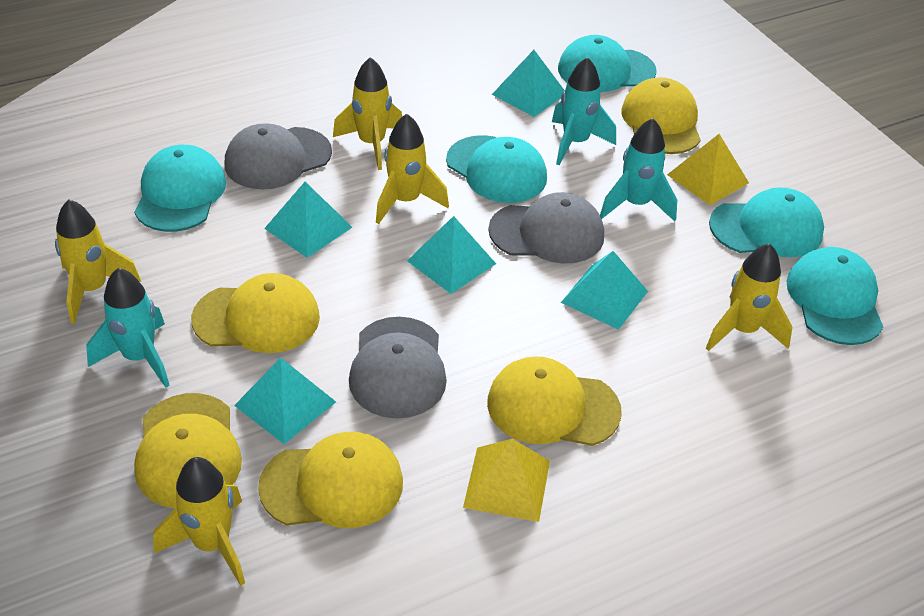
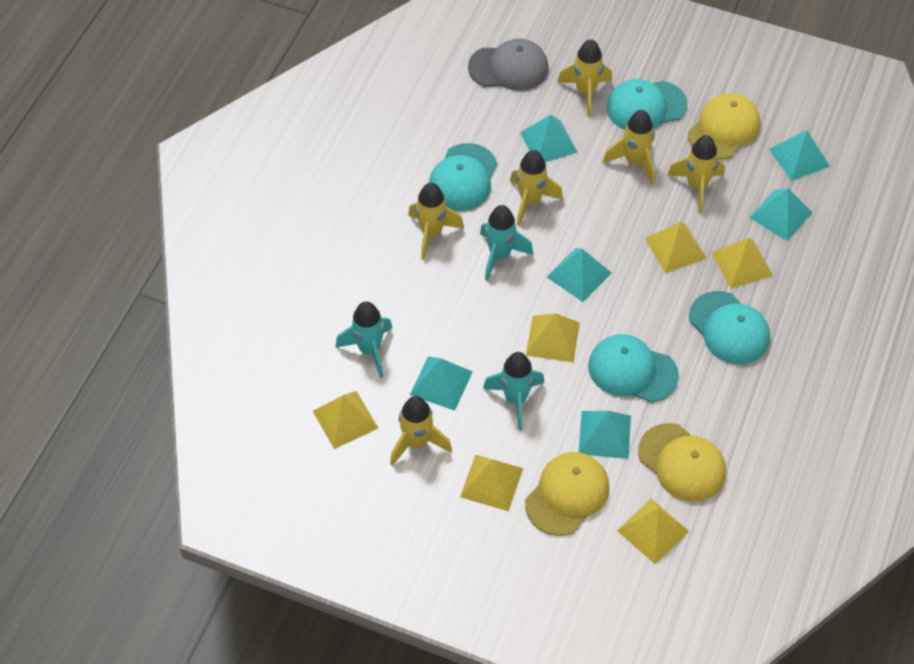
grey cap: [225,123,332,189] [349,317,447,418] [488,192,604,264] = 3 -> [468,38,549,91] = 1
turquoise cap: [134,145,226,232] [446,135,547,203] [558,35,657,92] [709,187,824,257] [786,247,883,345] = 5 -> [429,143,497,211] [588,334,679,402] [606,79,687,130] [689,291,770,364] = 4
turquoise pyramid: [234,357,336,444] [264,182,352,258] [407,216,496,294] [492,50,565,117] [561,251,648,330] = 5 -> [410,356,473,411] [520,115,578,162] [547,248,612,302] [579,411,631,459] [749,188,812,241] [769,130,830,181] = 6
yellow cap: [134,393,242,509] [191,273,320,353] [258,432,403,528] [487,356,622,446] [621,77,701,154] = 5 -> [525,452,609,536] [638,423,726,502] [688,93,760,160] = 3
yellow pyramid: [463,439,550,522] [667,134,749,205] = 2 -> [313,391,378,449] [460,455,523,511] [526,313,580,362] [617,499,689,564] [645,222,707,273] [711,238,773,289] = 6
yellow rocket: [55,199,141,324] [153,457,245,586] [333,57,402,170] [376,114,449,224] [706,243,792,351] = 5 -> [390,396,452,466] [408,183,464,260] [510,150,563,226] [557,39,612,117] [603,110,655,184] [667,135,725,213] = 6

